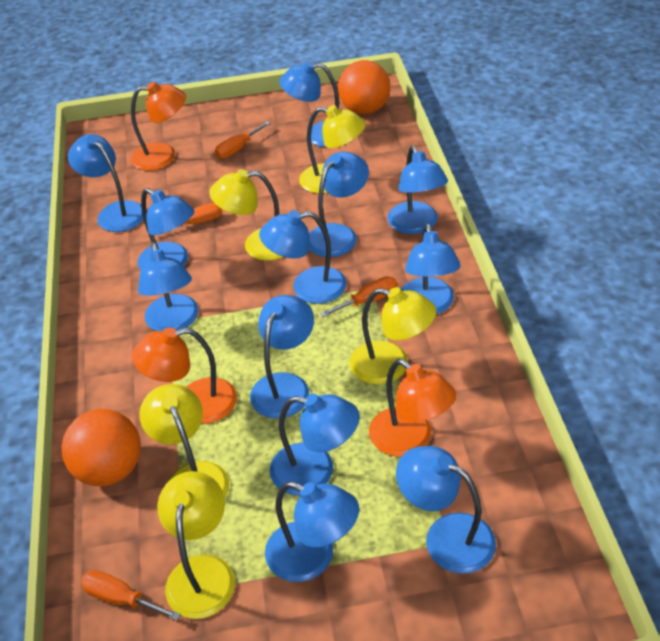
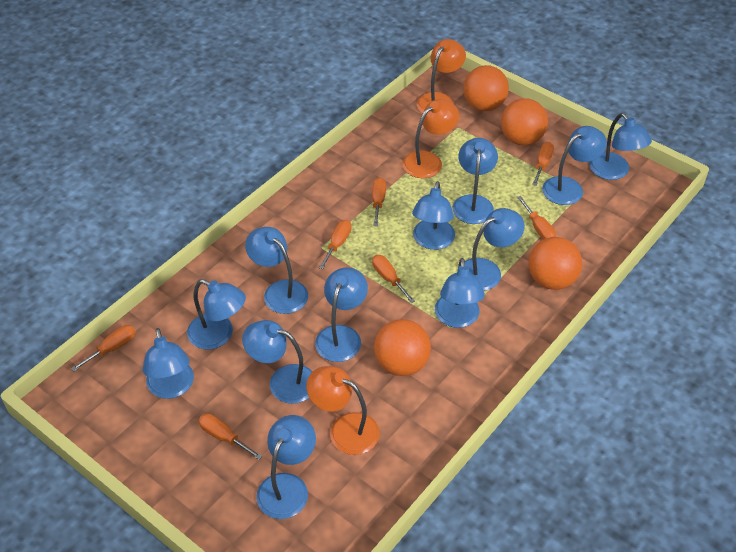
orange ball: [61,409,141,486] [338,60,390,114] = 2 -> [374,319,431,376] [463,65,509,111] [501,98,548,145] [528,237,582,290] = 4
orange screwdriver: [81,570,181,621] [146,203,222,230] [215,121,270,159] [320,276,397,317] = 4 -> [71,325,136,371] [199,414,262,460] [319,220,351,269] [372,177,386,226] [372,255,415,303] [517,196,556,239] [532,142,554,186] = 7
yellow lamp: [140,384,229,499] [157,471,235,619] [210,169,283,261] [299,105,366,194] [350,287,436,385] = 5 -> none = 0

